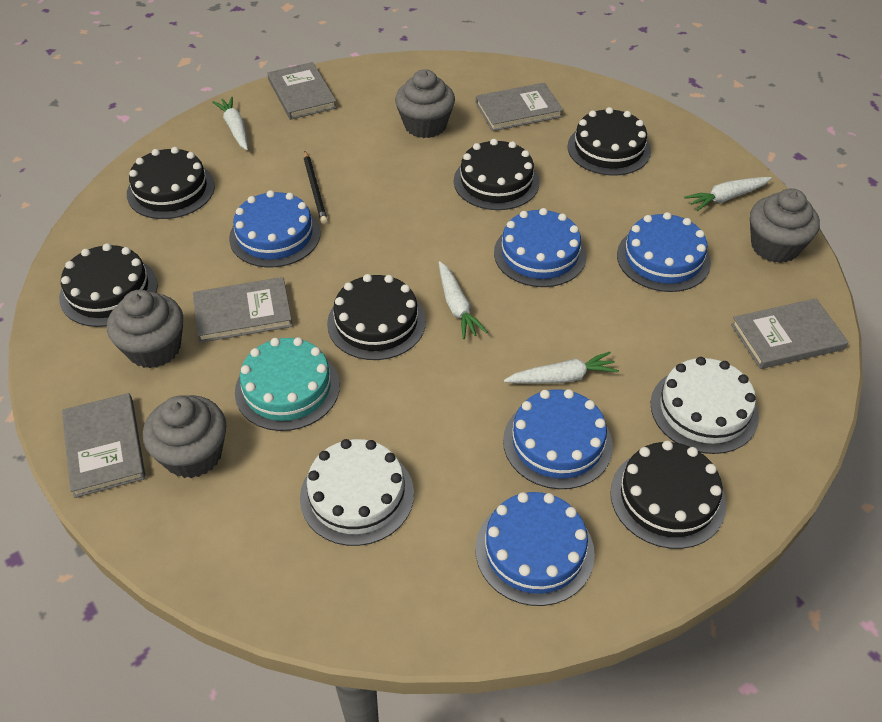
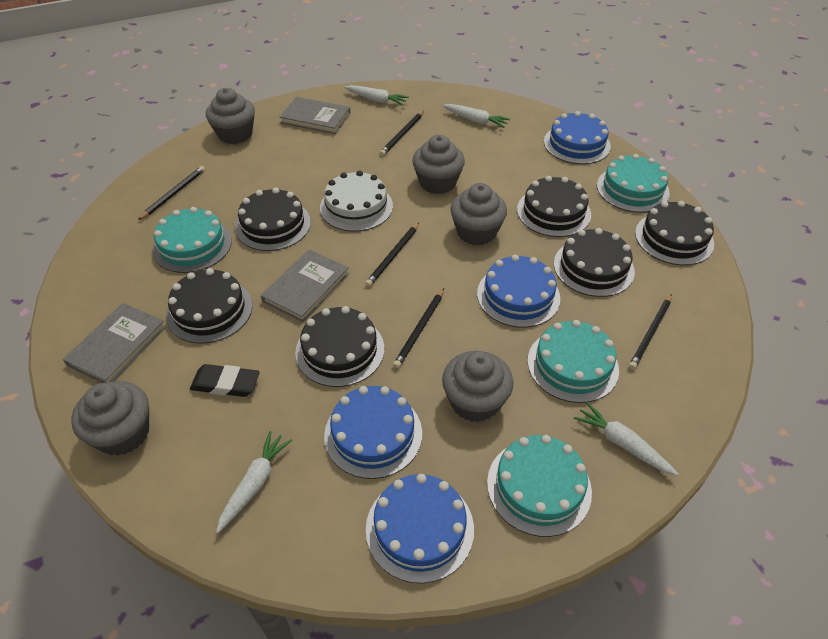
black eraser: none = 0 -> [190,364,260,397] = 1
black pencil: [304,151,328,224] = 1 -> [138,166,205,220] [365,223,419,287] [380,111,424,156] [393,288,444,368] [629,294,672,370] = 5
blue cake: [229,190,321,268] [476,492,595,606] [494,208,586,287] [503,389,613,489] [617,212,711,292] = 5 -> [324,386,422,479] [366,474,474,584] [477,255,560,328] [544,111,611,164] = 4
grey book: [62,393,146,498] [193,277,293,343] [267,62,337,120] [476,82,563,131] [731,299,848,369] = 5 -> [63,303,166,383] [261,250,349,322] [280,97,351,134] = 3
grey cupcake: [107,290,183,368] [143,395,226,478] [395,69,455,138] [750,188,820,263] = 4 -> [71,381,149,456] [206,88,255,144] [412,135,465,194] [442,351,514,422] [450,183,507,245] = 5
turquoise cake: [235,337,340,431] = 1 -> [153,207,232,273] [487,435,592,537] [528,320,619,403] [597,154,670,213] = 4
white cake: [300,439,414,546] [651,357,759,454] = 2 -> [320,171,393,232] = 1

